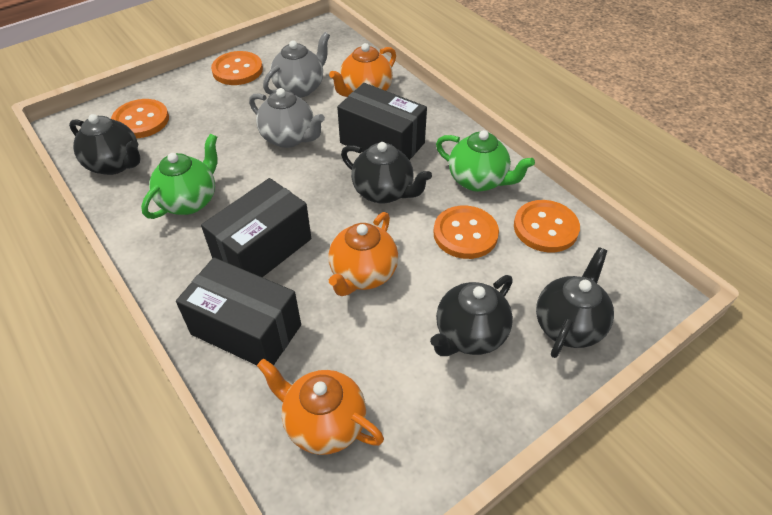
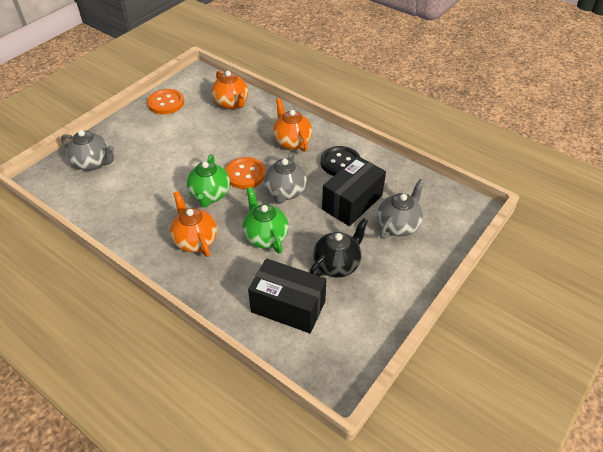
black box: [176,257,301,365] [201,178,311,277] [337,83,427,160] = 3 -> [248,259,327,333] [322,156,386,226] = 2
black button: none = 0 -> [321,146,360,176] = 1
black teapot: [69,114,140,175] [341,142,432,204] [430,275,513,356] [536,247,614,358] = 4 -> [310,218,368,278] = 1
grey teapot: [249,88,325,148] [263,32,330,98] = 2 -> [61,130,114,171] [264,152,307,204] [377,179,425,239] = 3
orange button: [111,99,169,138] [211,51,263,85] [433,206,499,259] [514,200,580,252] = 4 -> [147,89,184,114] [225,157,266,189] = 2

